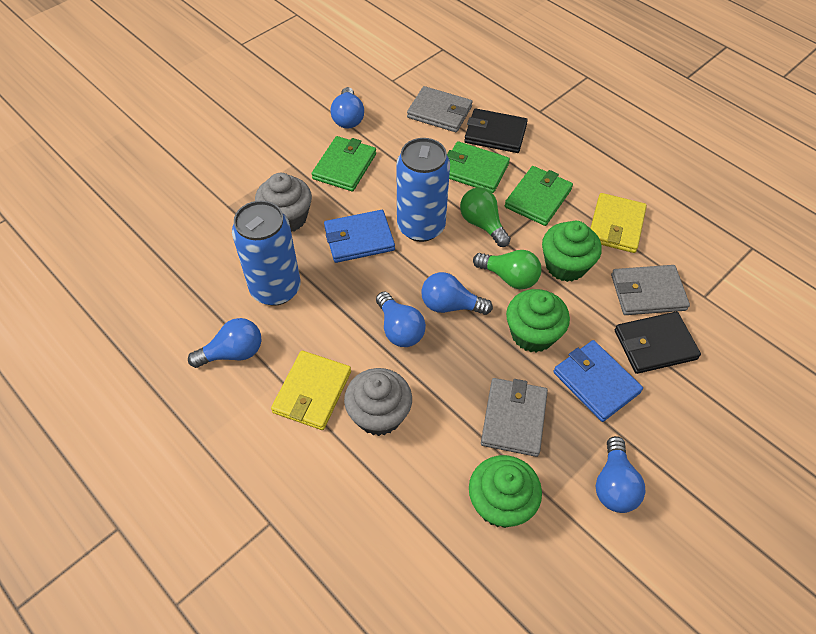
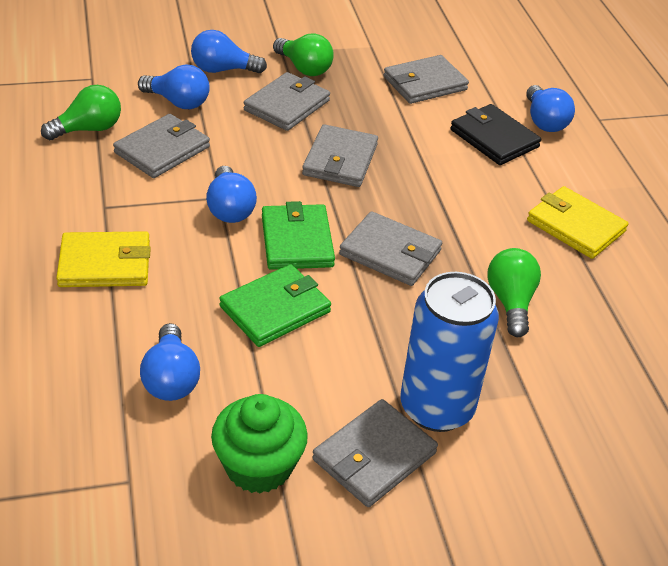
black wallet: [464,108,528,153] [615,312,701,374] = 2 -> [450,104,541,165] = 1
blue can: [232,201,301,306] [396,138,450,242] = 2 -> [400,272,499,432] = 1
blue wallet: [324,210,395,263] [553,340,643,422] = 2 -> none = 0
green cupcake: [469,455,542,528] [506,289,570,353] [542,221,602,282] = 3 -> [211,394,308,493] = 1
green light bulb: [460,188,511,247] [473,250,541,289] = 2 -> [41,85,121,140] [273,33,334,76] [487,248,541,337] = 3
green wallet: [312,136,376,192] [447,141,510,193] [505,166,573,226] = 3 -> [219,264,331,347] [262,201,335,270] = 2
grey cupcake: [255,173,312,232] [344,368,412,436] = 2 -> none = 0
grey wallet: [407,86,473,132] [481,378,548,457] [611,265,690,315] = 3 -> [113,114,210,178] [244,72,330,131] [302,124,378,187] [312,399,438,507] [339,211,442,286] [383,55,469,104] = 6

